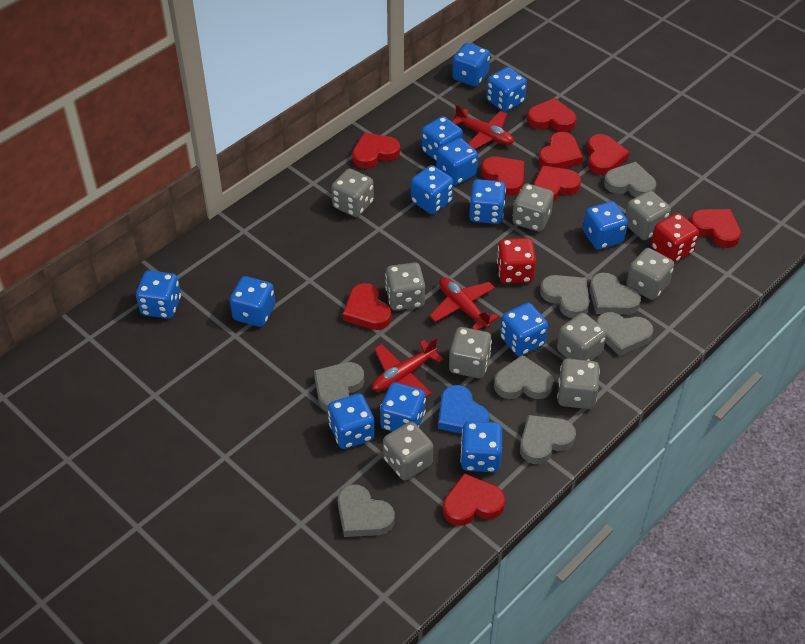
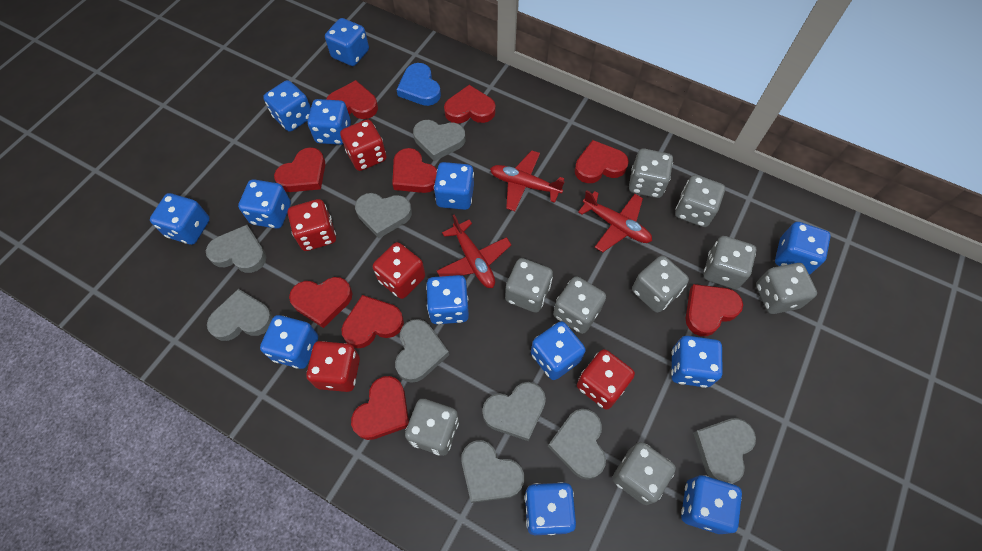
grey heart: [314,362,364,411] [338,484,395,537] [494,355,554,399] [520,415,576,464] [540,275,590,318] [590,273,641,315] [596,312,653,356] [604,162,656,197] = 8 -> [206,225,266,273] [207,289,273,341] [355,193,412,238] [395,319,449,383] [413,120,465,161] [461,440,524,503] [482,382,546,441] [548,409,606,480] [693,418,756,484] = 9
red dice: [497,238,536,284] [651,213,699,263] = 2 -> [288,199,336,251] [307,341,360,392] [340,119,387,171] [373,242,425,299] [577,349,635,409] = 5

